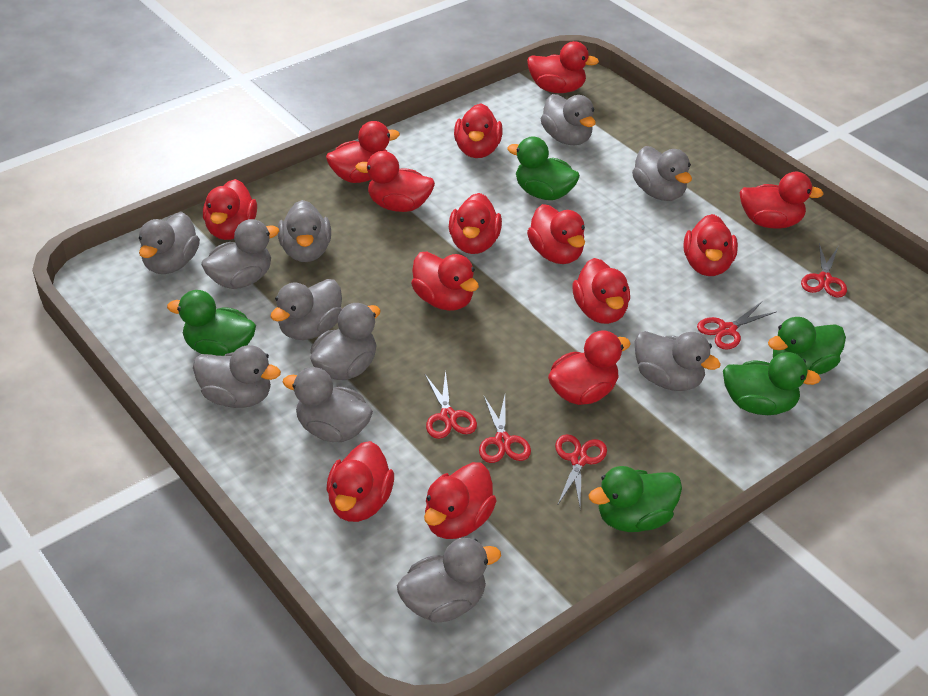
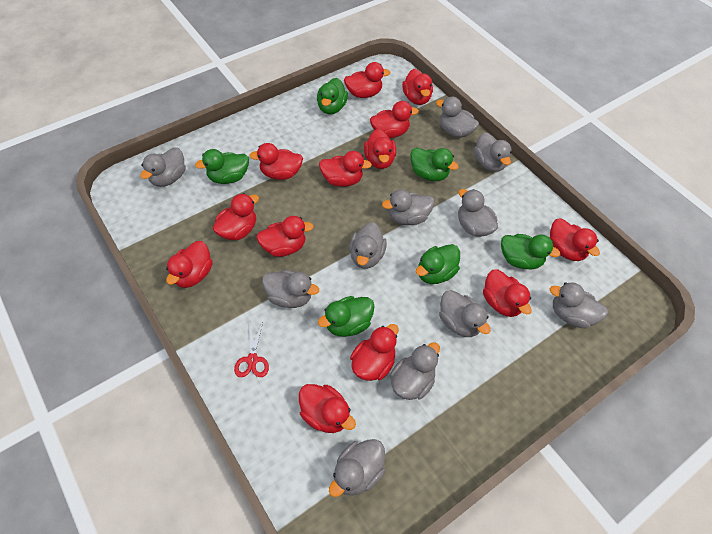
green duck: [167,290,256,356] [507,137,580,200] [588,466,682,532] [723,352,821,415] [768,317,846,374] = 5 -> [195,149,249,184] [317,78,348,114] [318,296,375,337] [410,147,459,181] [416,244,460,284] [501,234,560,269] = 6
red duck: [203,179,257,240] [326,121,400,183] [327,441,394,522] [355,151,435,212] [411,252,479,311] [424,462,497,539] [449,193,502,254] [454,104,503,158] [527,41,599,93] [527,204,585,264] [548,330,631,405] [573,258,630,324] [684,214,738,276] [739,172,824,229] = 14 -> [166,241,213,288] [213,193,259,240] [249,143,303,180] [256,216,314,257] [299,384,356,433] [319,151,372,187] [344,62,391,98] [350,324,399,381] [364,128,396,169] [370,101,419,138] [402,69,433,105] [483,269,532,317] [549,218,600,261] = 13
red scissors: [425,370,477,439] [479,396,531,463] [555,434,607,510] [697,302,776,349] [801,243,847,297] = 5 -> [234,322,269,377] = 1

